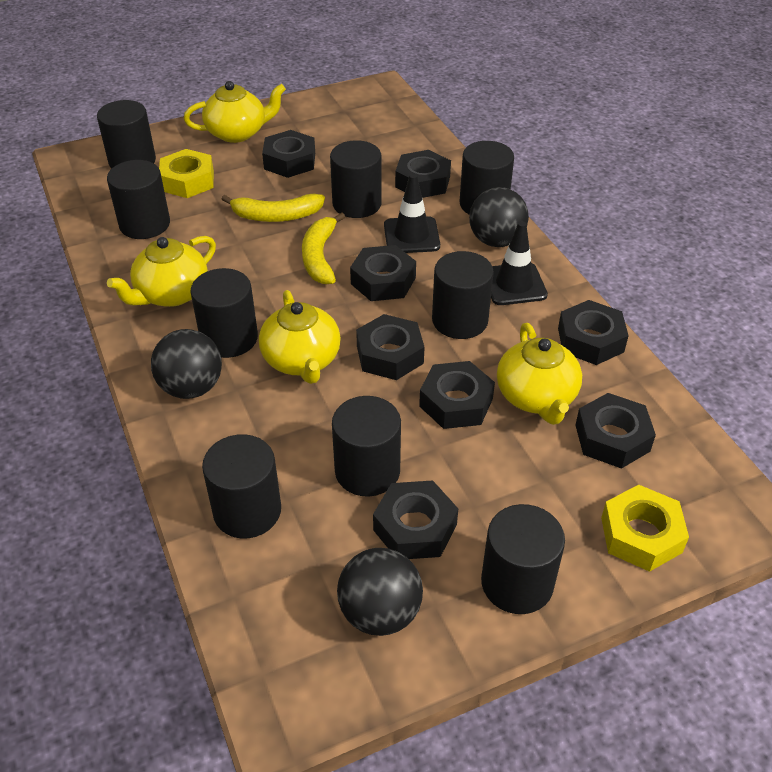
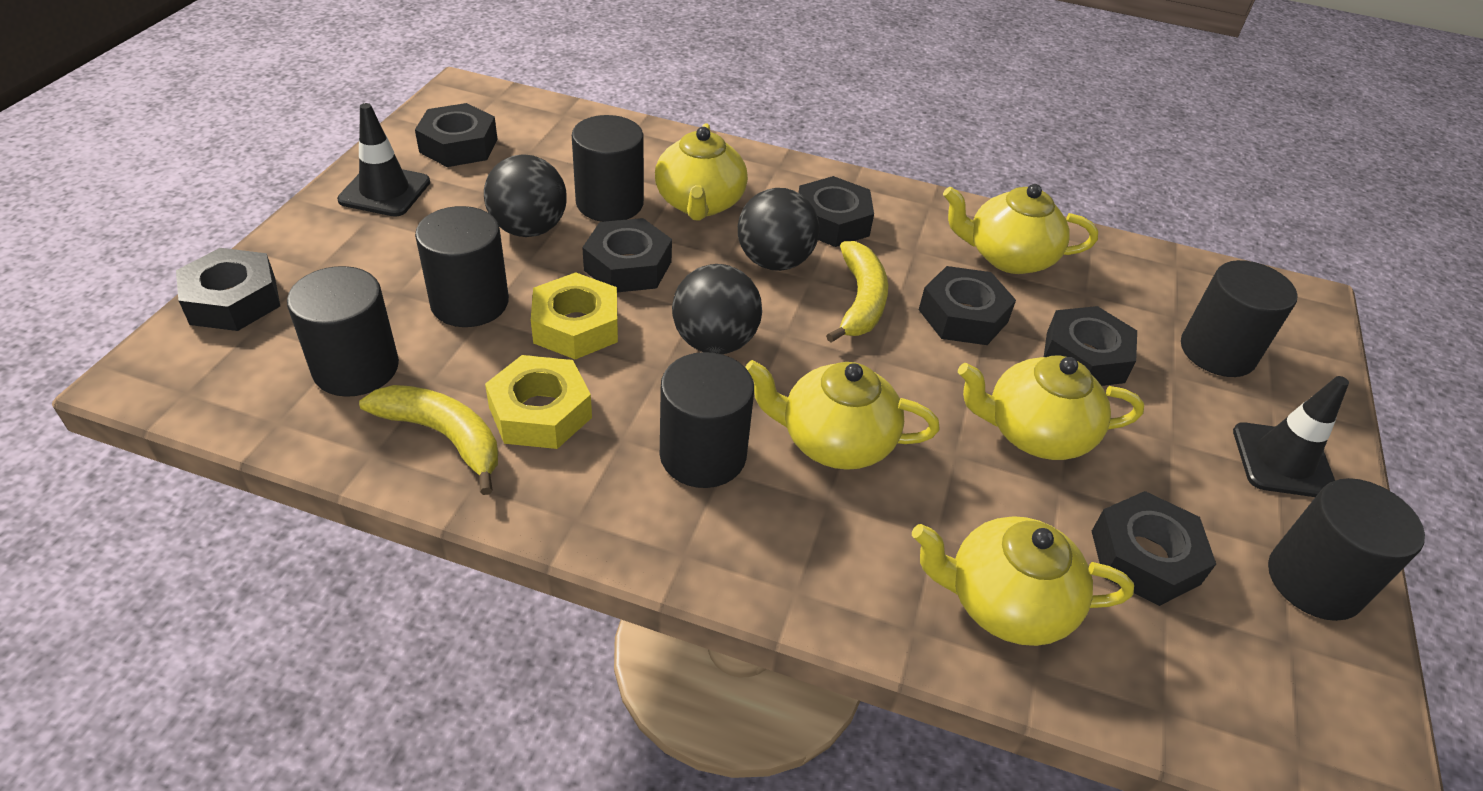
black cylinder: [97,100,156,168] [107,160,170,239] [190,268,258,358] [202,434,281,538] [330,140,382,218] [332,396,401,496] [432,251,494,339] [460,141,514,214] [481,504,565,614] = 9 -> [287,266,399,397] [415,206,509,327] [572,115,644,222] [660,352,754,488] [1181,260,1297,377] [1268,478,1425,621] = 6
black nut: [262,130,315,178] [350,245,416,301] [356,314,424,380] [373,480,458,559] [395,150,451,198] [419,361,495,429] [558,300,629,365] [575,393,656,469] = 8 -> [176,248,280,331] [415,103,497,167] [582,218,672,292] [799,176,874,247] [919,266,1016,345] [1044,306,1137,386] [1092,491,1216,606] = 7
yellow teapot: [107,236,216,307] [184,81,286,143] [259,290,341,384] [497,323,582,425] = 4 -> [655,123,748,221] [745,360,940,470] [912,516,1134,646] [943,184,1098,274] [958,356,1144,460] = 5

